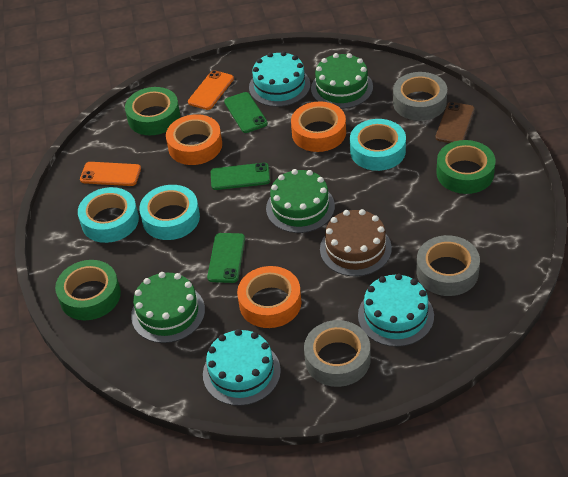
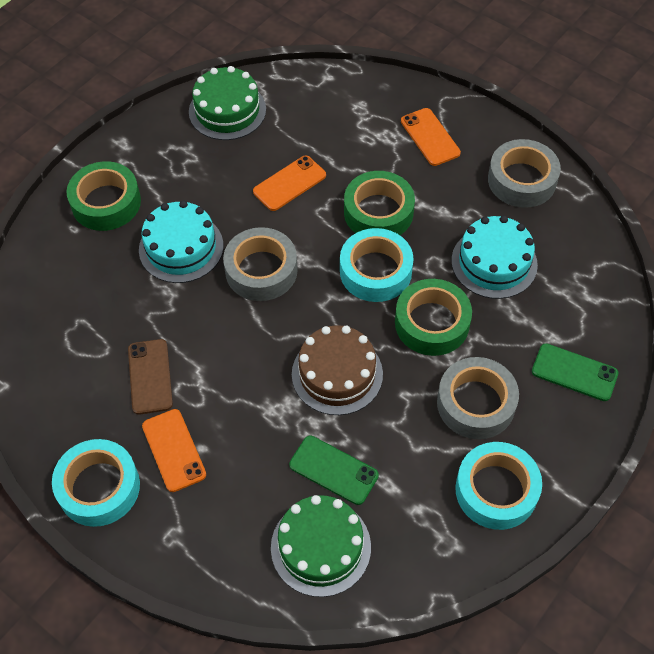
green cake: [131,272,205,343] [266,169,335,233] [311,53,373,109] = 3 -> [189,66,266,140] [271,495,371,597] = 2
green phone: [207,233,245,283] [211,163,270,190] [224,92,268,133] = 3 -> [289,436,379,505] [532,343,618,401] = 2
orange phone: [80,162,141,186] [188,70,234,110] = 2 -> [142,409,206,492] [253,156,326,211] [401,108,461,166] = 3
orange tape: [166,114,222,165] [237,266,301,328] [291,101,346,152] = 3 -> none = 0
turquoise cake: [203,329,281,406] [249,51,310,107] [358,273,434,347] = 3 -> [139,200,223,283] [452,215,538,299] = 2

